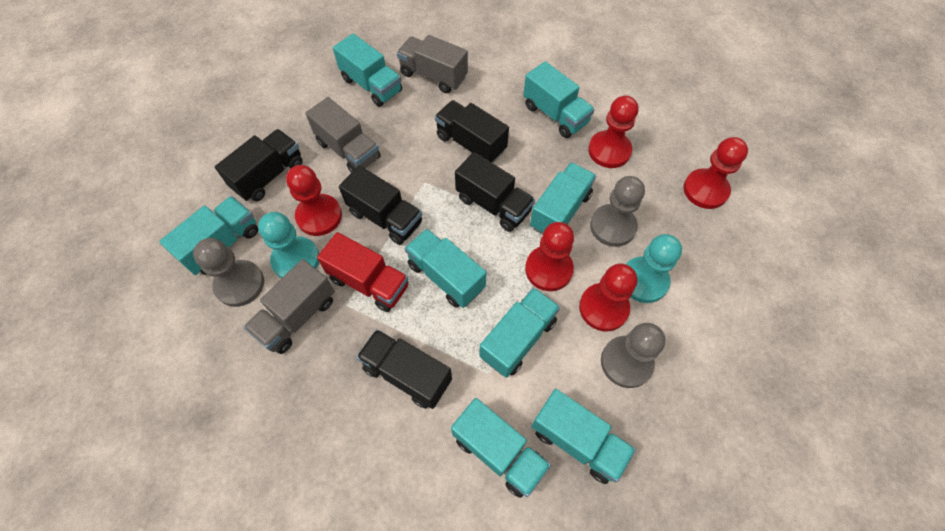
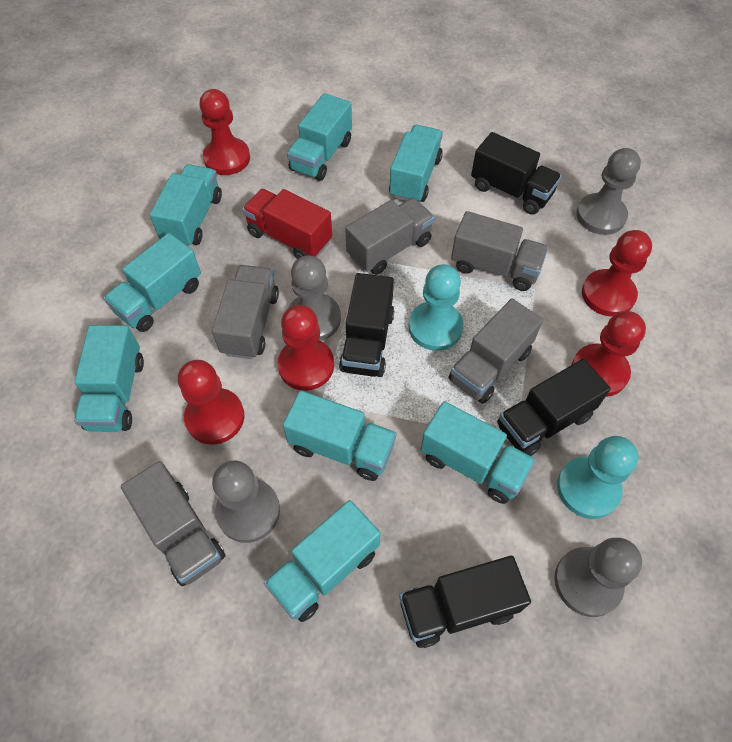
black truck: [215,129,303,201] [339,166,422,245] [356,329,452,409] [435,100,509,163] [455,152,535,232] = 5 -> [339,273,394,377] [399,556,531,648] [471,132,562,215] [497,359,611,456] = 4
grey pawn: [193,238,264,307] [590,176,645,247] [601,323,665,388] = 3 -> [212,460,280,543] [288,255,341,341] [554,538,642,617] [576,148,641,235] = 4
grey truck: [243,259,335,354] [305,97,381,173] [397,35,468,93] = 3 -> [121,461,225,586] [212,265,279,359] [345,198,435,275] [449,298,543,404] [451,211,548,291] = 5

